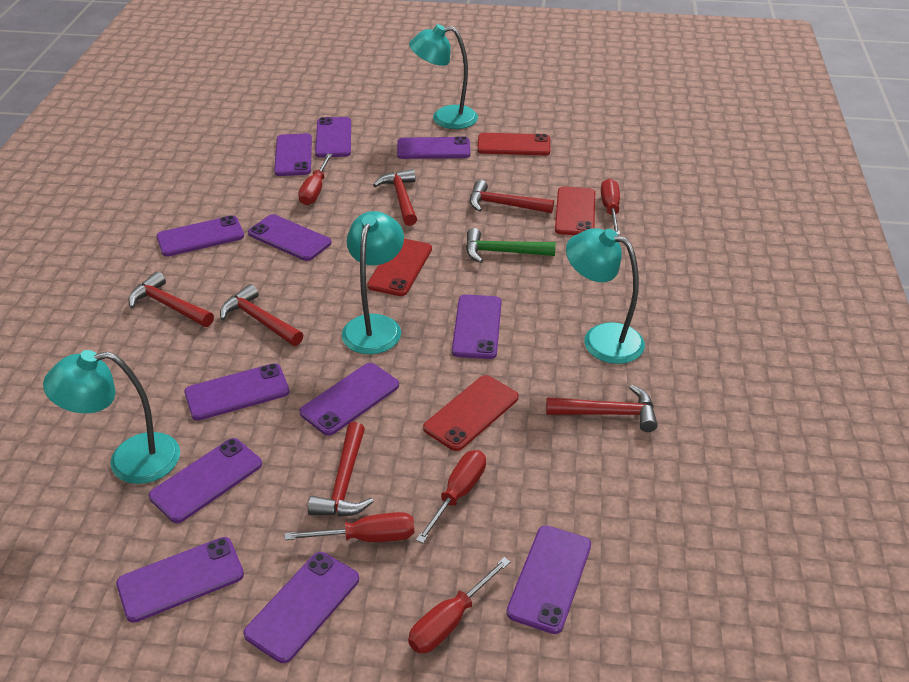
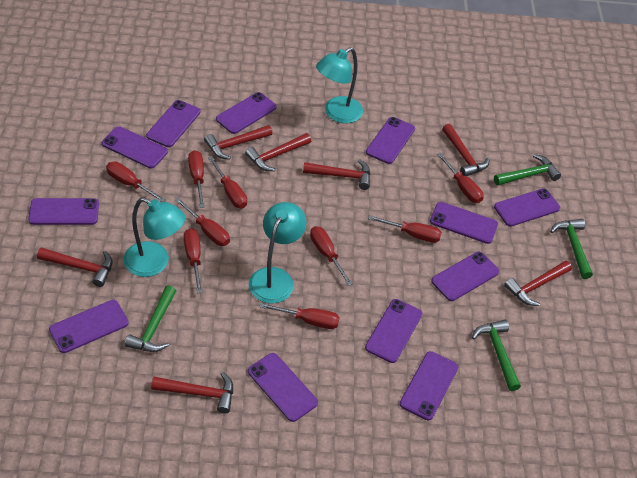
green hammer: [466,228,556,263] = 1 -> [124,286,176,352] [472,320,521,391] [494,154,561,186] [550,219,593,279] = 4
red hammer: [129,272,214,327] [220,284,303,346] [308,422,374,516] [373,169,417,226] [470,180,554,213] [546,385,658,432] = 6 -> [37,247,112,287] [151,372,233,413] [204,125,273,160] [245,133,311,171] [303,159,370,190] [442,124,490,176] [504,260,572,306] = 7
red phone: [367,239,432,296] [423,375,519,451] [477,133,550,155] [555,186,595,235] = 4 -> none = 0
red screwdriver: [285,512,414,542] [298,153,333,205] [408,557,510,653] [416,450,486,543] [601,178,620,235] = 5 -> [106,162,166,202] [175,198,230,246] [184,228,202,293] [188,150,205,208] [208,156,247,208] [260,303,340,329] [310,226,353,286] [368,215,442,243] [437,153,484,203] = 9
turquoise lamp: [43,350,180,484] [341,211,404,354] [409,24,478,129] [566,228,645,364] = 4 -> [124,197,185,277] [249,202,306,304] [316,47,363,123] = 3

